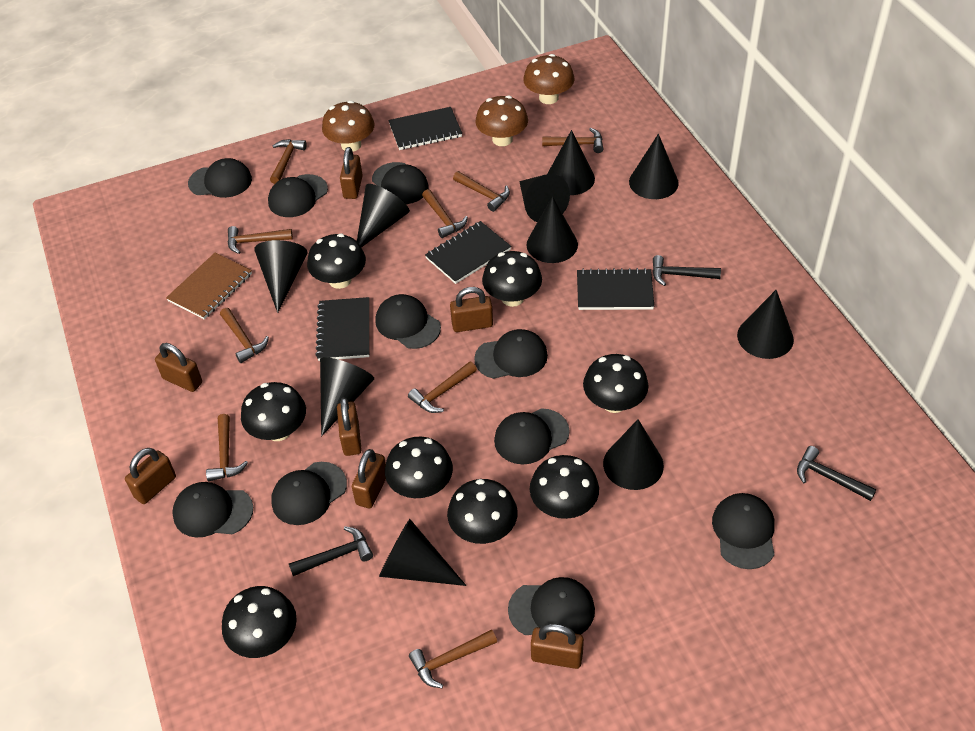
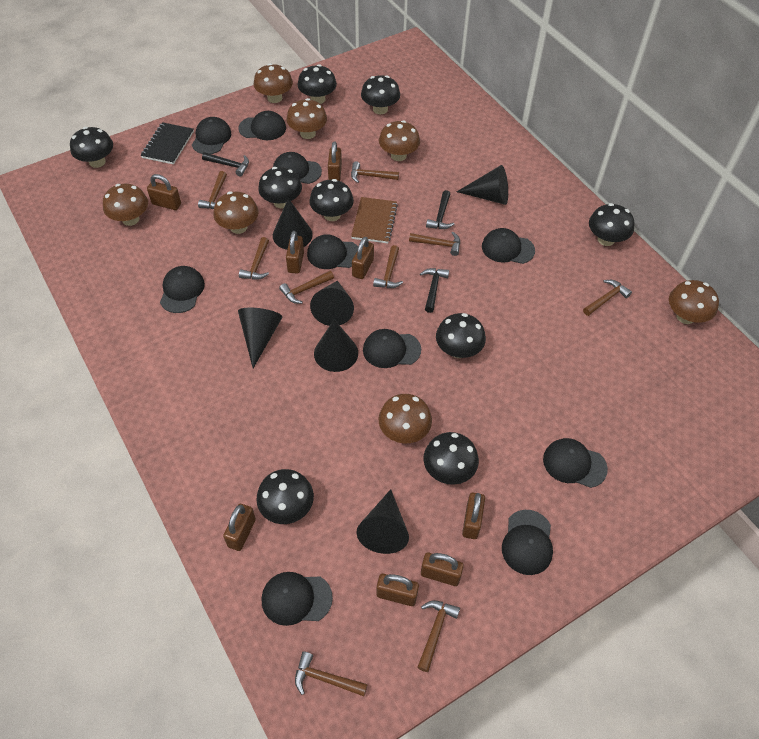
black cone: [254,240,307,313] [320,357,374,436] [357,184,410,247] [379,519,466,586] [519,174,570,222] [526,196,578,263] [547,130,595,195] [603,419,664,490] [629,134,679,199] [737,290,794,359] = 10 -> [238,308,282,368] [273,198,313,250] [310,281,354,326] [314,320,358,372] [356,489,409,554] [457,165,508,205] = 6
black mushroom: [222,586,297,658] [241,382,306,441] [307,233,366,289] [385,437,453,498] [447,479,518,544] [482,251,542,307] [530,455,599,519] [583,354,649,413] = 8 -> [70,127,113,168] [256,469,314,524] [258,167,302,208] [297,64,337,104] [309,179,354,221] [361,75,400,114] [423,432,479,485] [436,313,486,358] [589,203,635,246] = 9
black notebook: [315,297,370,361] [388,107,462,150] [425,221,511,284] [577,268,654,310] = 4 -> [141,122,194,164] = 1
brown mushroom: [322,101,374,151] [475,96,528,146] [523,54,574,104] = 3 -> [103,184,148,226] [214,191,258,234] [254,63,293,103] [286,98,327,139] [379,120,420,161] [379,394,432,443] [669,280,719,324] = 7
brown padlock: [125,448,176,504] [155,343,202,392] [337,397,362,456] [340,147,363,199] [352,449,386,508] [450,287,493,332] [531,624,584,669] = 7 -> [147,174,181,210] [223,504,256,551] [286,231,304,274] [328,141,342,181] [352,237,374,279] [376,574,419,606] [421,552,464,586] [462,493,485,539] = 8

